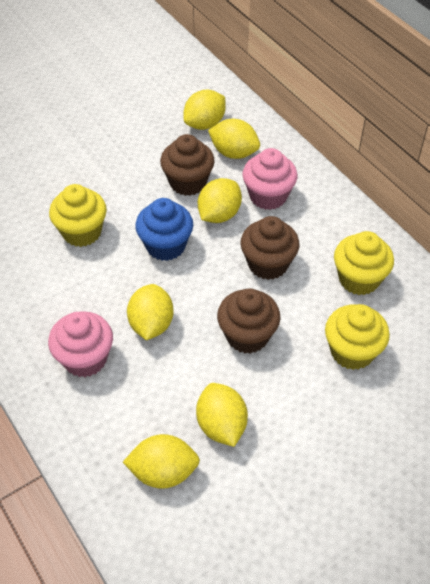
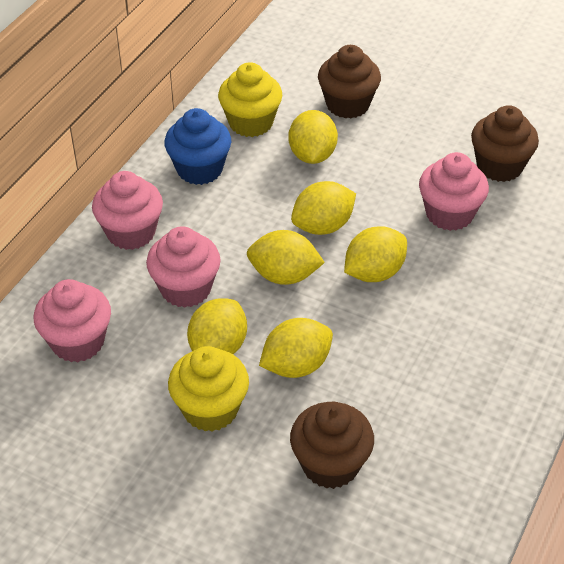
pink cupcake: [48,311,113,377] [242,148,298,210] = 2 -> [34,279,111,362] [92,171,163,250] [146,226,221,308] [419,152,489,231] = 4
yellow cupcake: [49,184,107,247] [325,304,390,370] [334,231,394,295] = 3 -> [168,346,249,432] [218,62,282,137] = 2

